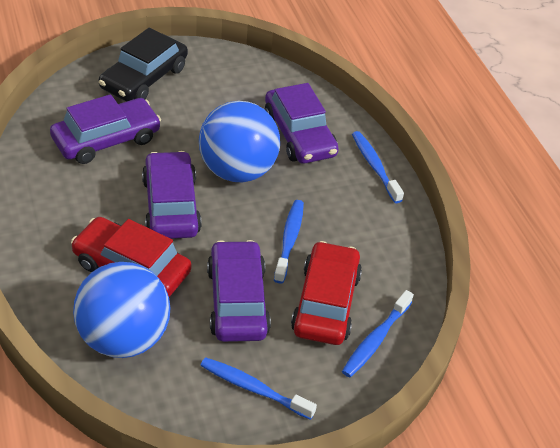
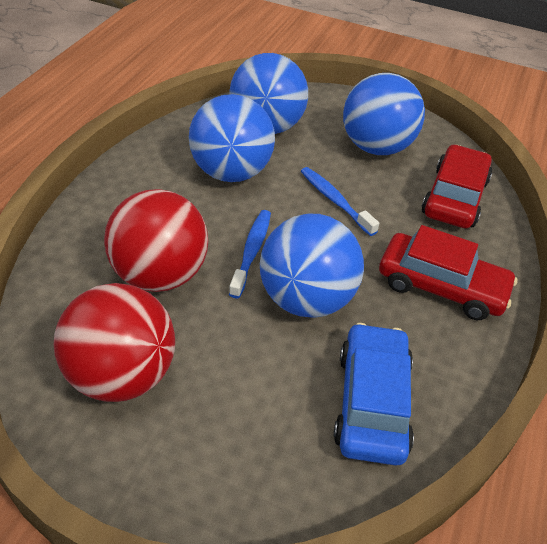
black car: [99,28,188,101] = 1 -> none = 0
blue ball: [73,262,171,358] [199,101,280,182] = 2 -> [189,94,275,182] [229,53,308,134] [260,214,364,318] [343,73,425,155] = 4
blue car: none = 0 -> [334,323,414,466] = 1
blue toothbrush: [200,357,317,420] [274,200,304,284] [342,290,414,377] [352,131,404,203] = 4 -> [229,210,271,298] [301,167,380,236] = 2
purple car: [50,94,161,164] [142,151,202,239] [207,240,271,342] [265,83,339,164] = 4 -> none = 0
red ball: none = 0 -> [54,283,175,402] [104,189,208,292] = 2

